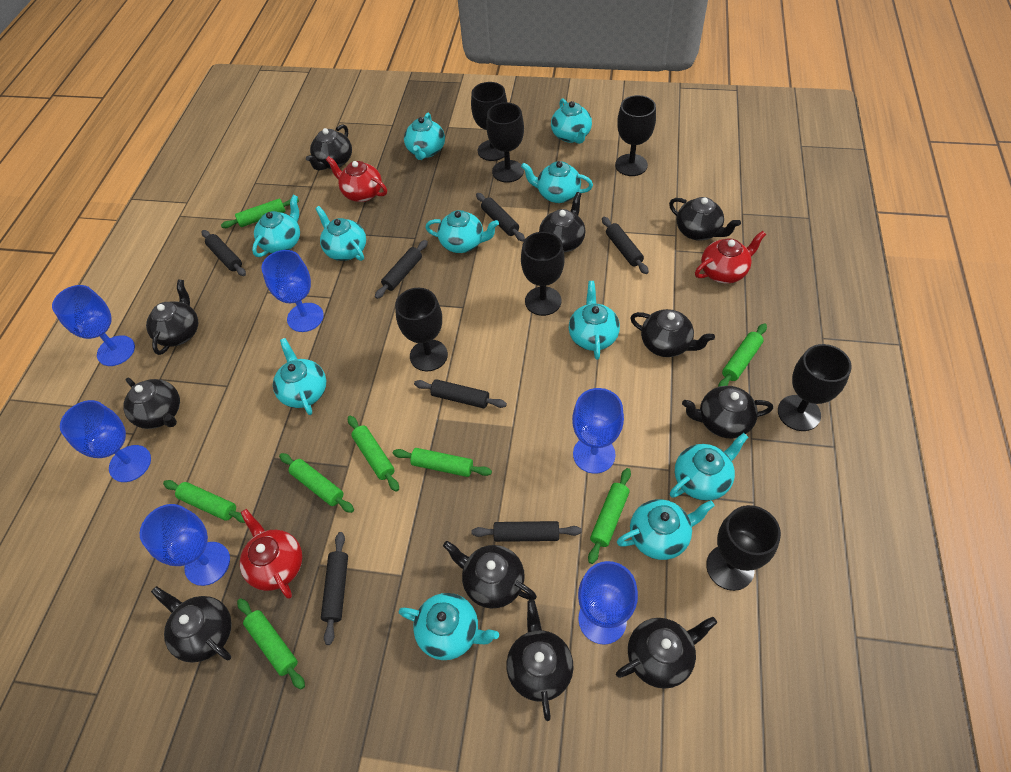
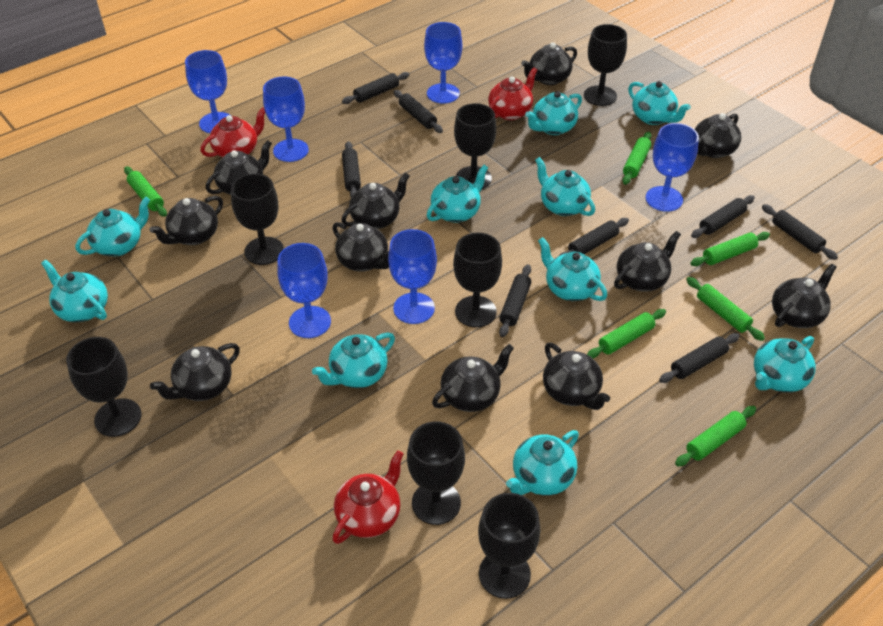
black rolling pin: [202,230,246,276] [321,532,348,645] [375,240,428,299] [414,379,507,408] [472,521,582,542] [476,193,525,241] [602,217,649,274] = 7 -> [342,72,410,104] [342,141,361,197] [394,90,443,133] [499,264,531,337] [559,218,629,256] [659,333,740,383] [691,195,755,238] [762,204,838,260] = 8
green rolling pin: [163,480,245,523] [221,199,299,228] [237,598,305,689] [279,453,354,513] [348,415,399,492] [393,448,492,477] [588,468,631,564] [718,323,767,387] = 8 -> [124,166,167,217] [587,309,666,358] [622,132,651,185] [675,406,756,466] [686,277,765,341] [690,232,770,266] = 6
turquoise teapot: [252,195,300,257] [273,338,326,415] [315,206,366,261] [398,593,499,660] [404,112,445,160] [425,210,499,253] [521,161,593,203] [551,99,592,144] [569,281,620,360] [617,499,714,560] [670,433,748,501] = 11 -> [41,260,108,322] [75,197,150,256] [312,333,395,388] [427,165,488,223] [506,430,579,495] [525,91,582,135] [535,157,595,216] [538,237,607,301] [628,81,691,125] [754,336,816,393] = 10

